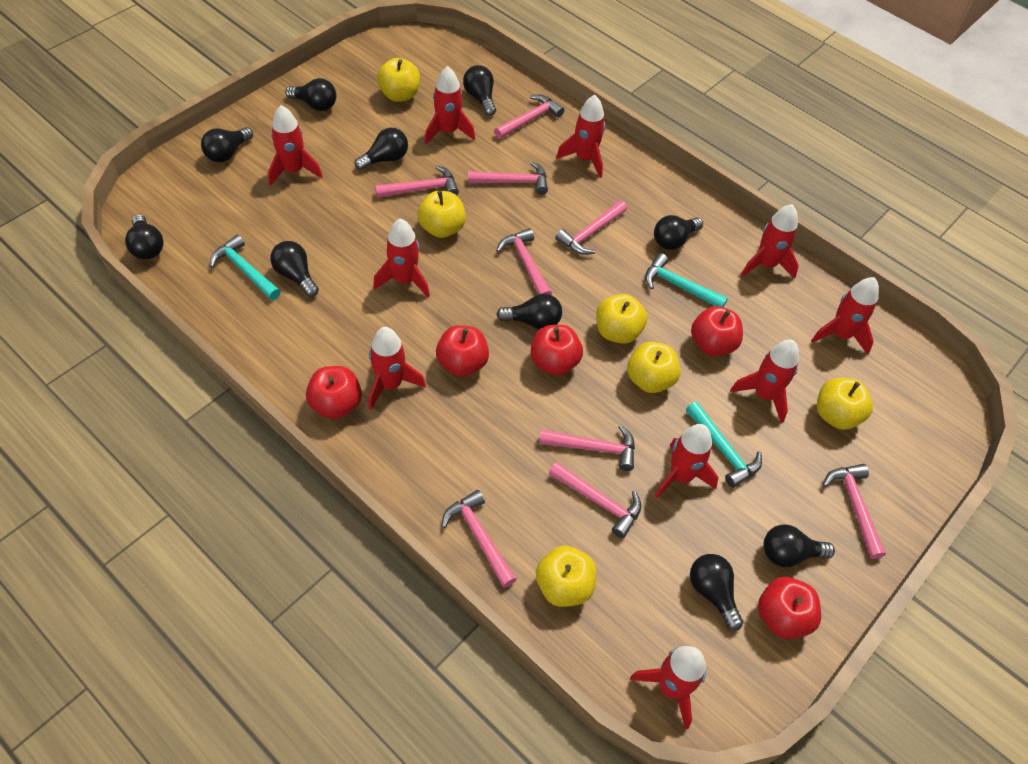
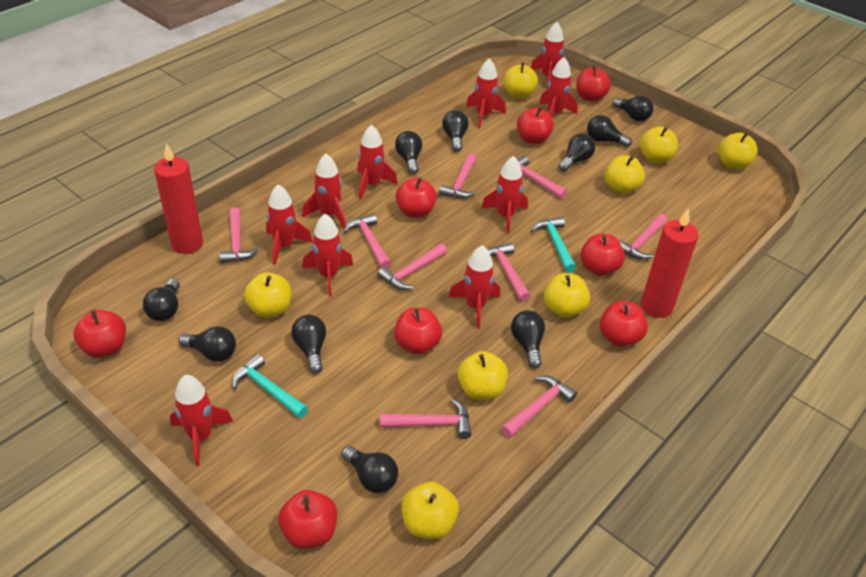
red apple: [306,366,362,419] [436,325,489,377] [530,325,583,375] [691,306,743,356] [758,577,821,639] = 5 -> [74,310,126,358] [278,490,337,549] [394,308,442,354] [396,177,437,218] [517,107,554,144] [576,65,611,102] [580,234,625,276] [600,301,648,347] = 8
red candle: none = 0 -> [154,143,203,254] [641,208,698,318] = 2
turquoise hammer: [210,235,281,300] [645,253,728,307] [686,402,762,488] = 3 -> [232,354,308,418] [531,217,576,273] = 2
yellow apple: [377,58,420,102] [418,191,466,238] [536,546,596,607] [596,294,647,344] [627,342,681,393] [817,378,873,430] = 6 -> [244,272,291,318] [401,482,459,539] [458,351,508,400] [503,62,538,99] [544,273,590,318] [605,155,645,194] [640,126,678,163] [718,132,758,170] = 8

